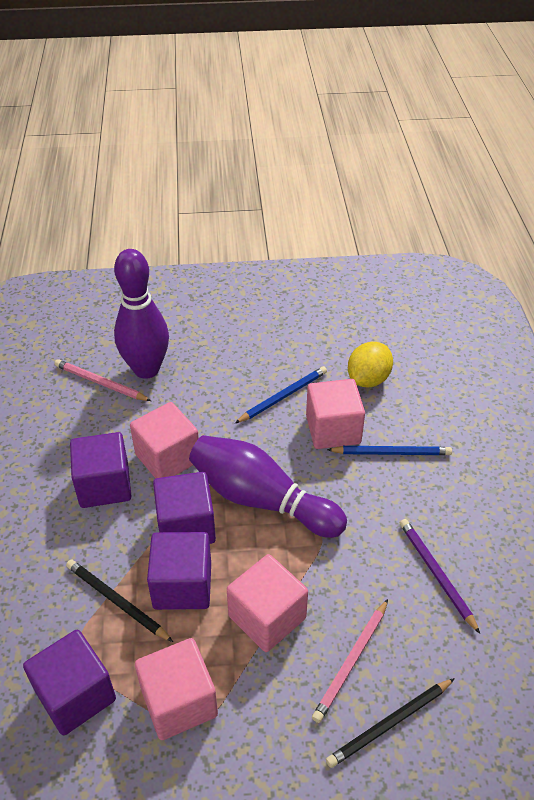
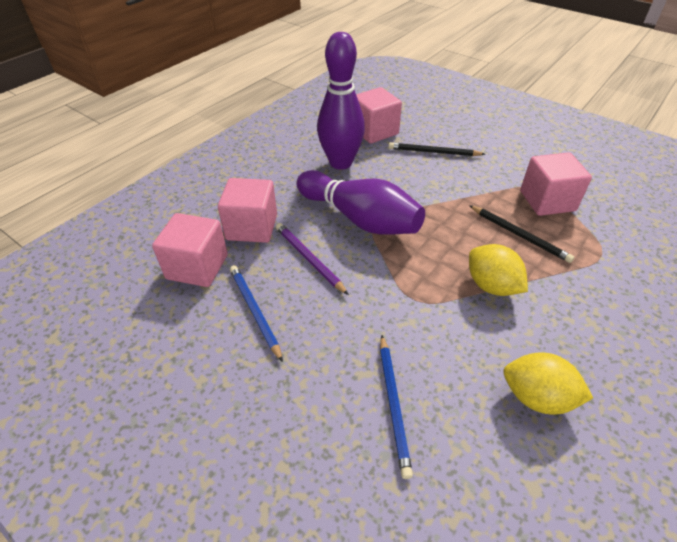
pink pencil: [54,359,151,401] [312,599,388,723] = 2 -> none = 0
purple cube: [23,630,116,735] [70,432,131,508] [147,532,211,610] [153,472,216,544] = 4 -> none = 0
yellow lemon: [348,342,393,387] = 1 -> [469,244,528,296] [503,353,593,414] = 2

